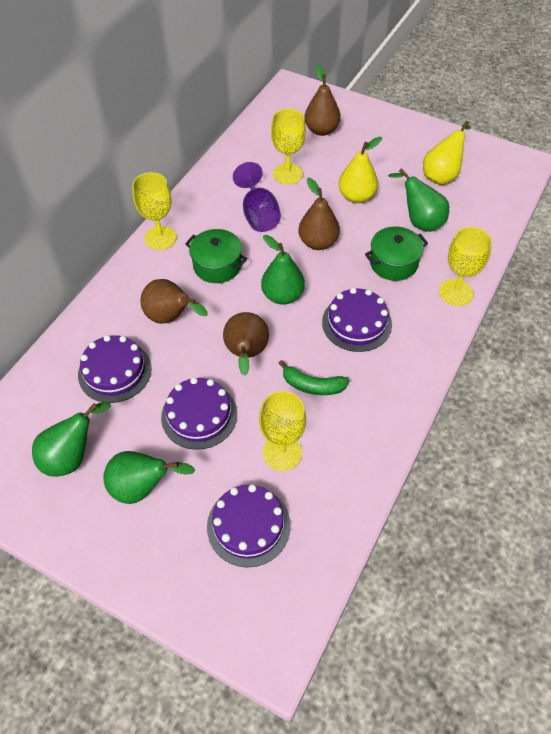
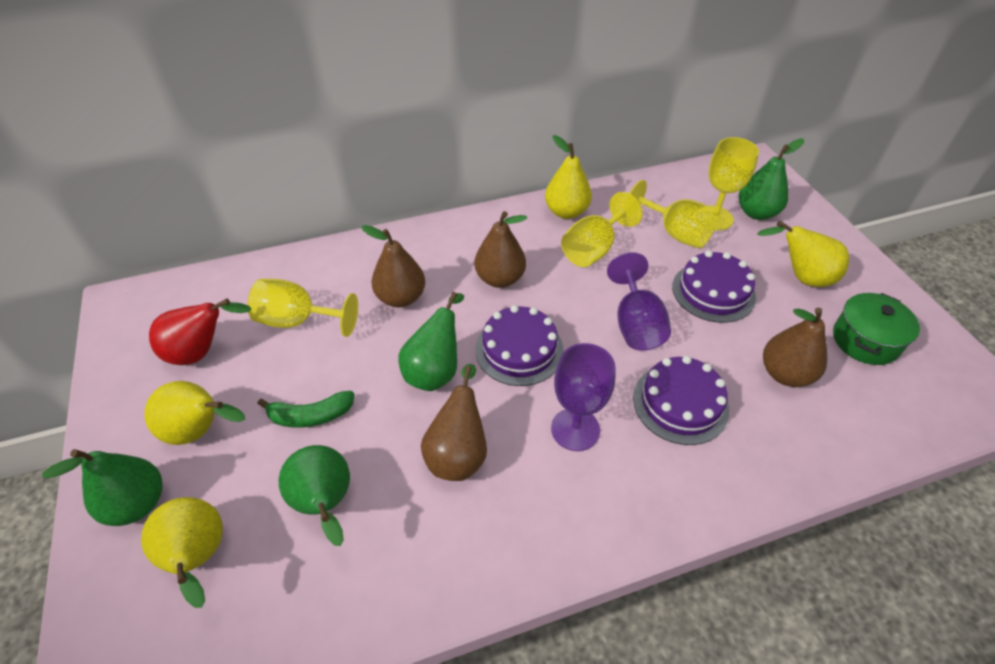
green pot: [185,229,247,283] [365,226,428,281] = 2 -> [833,293,920,365] = 1
purple cake: [78,335,152,403] [161,377,237,450] [207,484,291,567] [322,288,392,352] = 4 -> [476,305,564,386] [633,356,729,445] [672,251,756,323] = 3
purple goblet: [233,162,281,232] = 1 -> [551,343,615,451] [607,252,671,351] = 2
red pear: none = 0 -> [149,298,251,365] = 1
yellow pear: [339,137,382,203] [423,121,471,185] = 2 -> [141,497,223,608] [144,381,245,445] [545,135,592,219] [757,221,849,287] = 4

